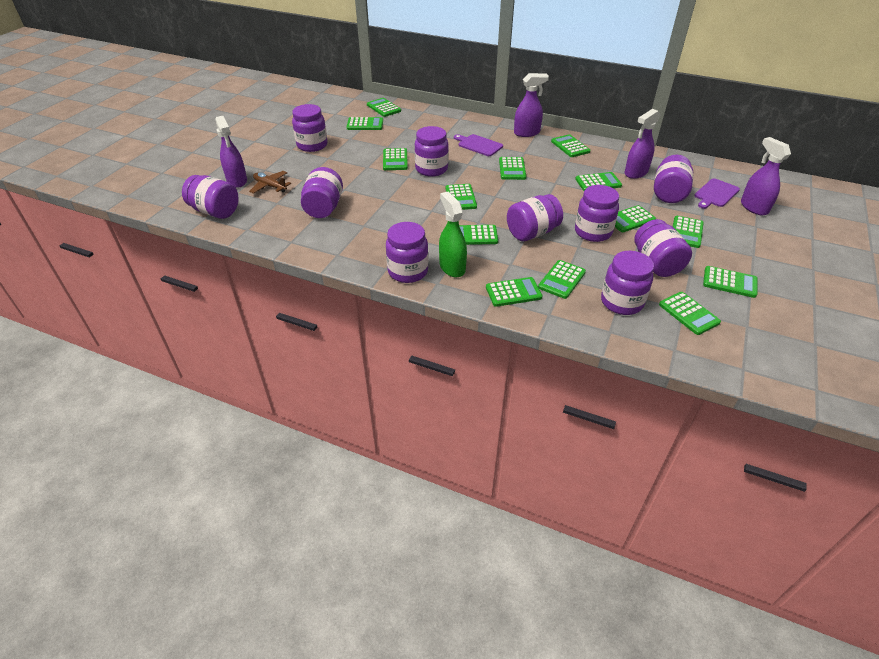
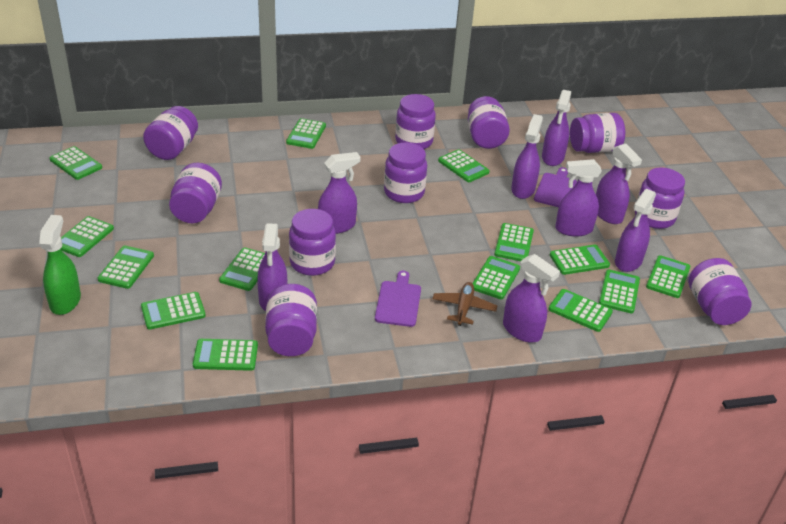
purple spray bottle: [215,116,247,187] [514,73,549,137] [625,109,660,179] [741,137,791,215] = 4 -> [257,223,287,311] [318,152,361,234] [503,254,560,343] [511,114,543,199] [542,90,571,166] [555,159,602,237] [596,144,642,224] [615,189,656,272] = 8

